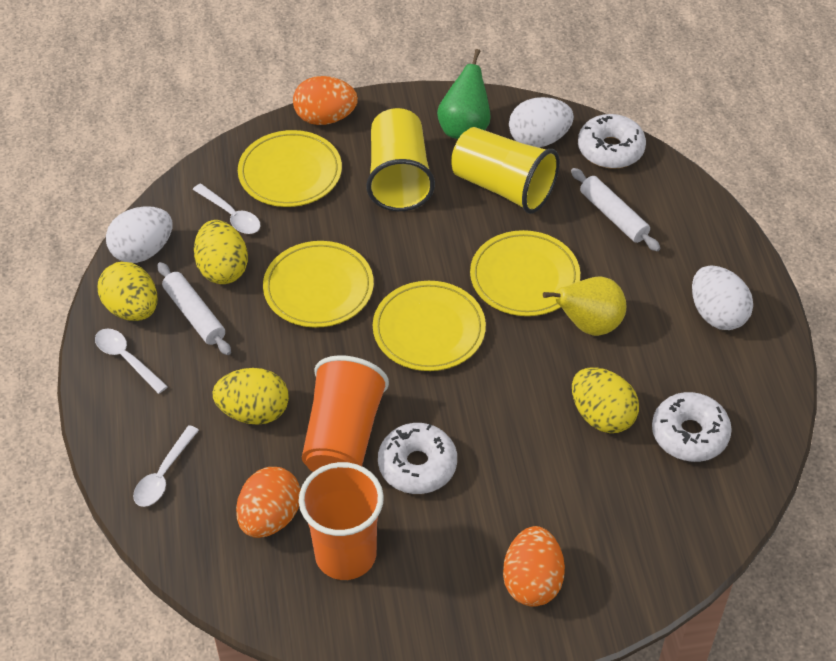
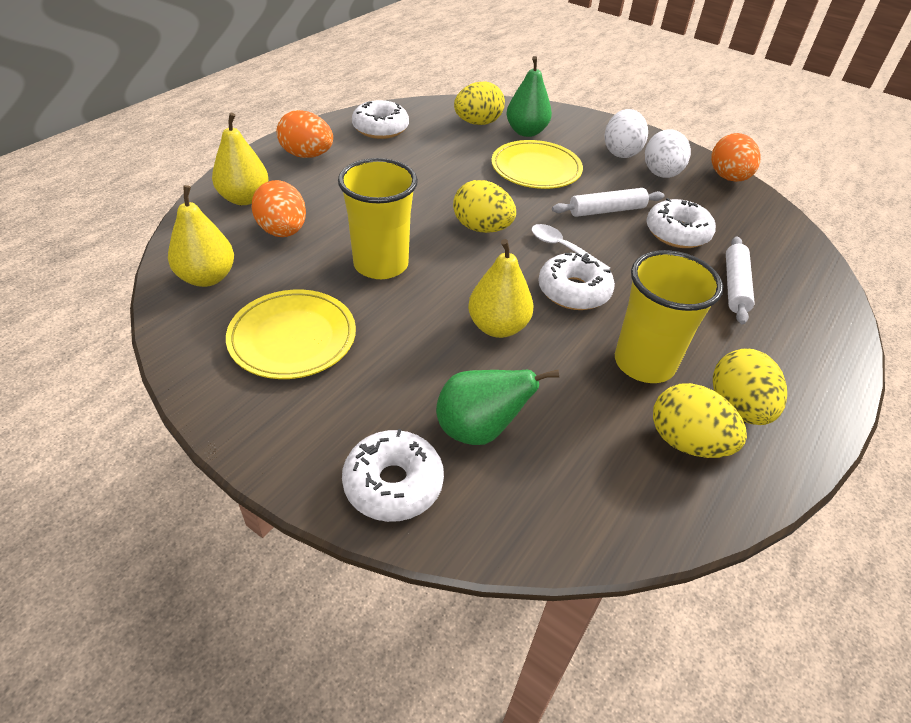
green pear: [437,49,491,139] = 1 -> [436,370,559,445] [507,56,552,137] = 2
orange cup: [299,462,384,580] [302,355,389,472] = 2 -> none = 0
white donut: [378,423,457,494] [578,114,646,169] [652,392,732,462] = 3 -> [342,429,444,522] [352,100,409,139] [538,252,615,310] [646,198,716,248] = 4
white egg: [106,206,172,263] [509,97,574,148] [692,265,753,330] = 3 -> [604,109,648,158] [645,130,691,178] = 2
white spoon: [95,328,168,394] [133,425,199,507] [193,183,261,234] = 3 -> [532,224,610,269] = 1
yellow pear: [543,277,626,336] = 1 -> [168,185,234,287] [212,113,269,205] [468,239,533,338] = 3
yellow plate: [238,130,342,207] [263,241,374,328] [373,281,486,371] [470,230,580,316] = 4 -> [226,290,356,379] [491,140,583,189] = 2

